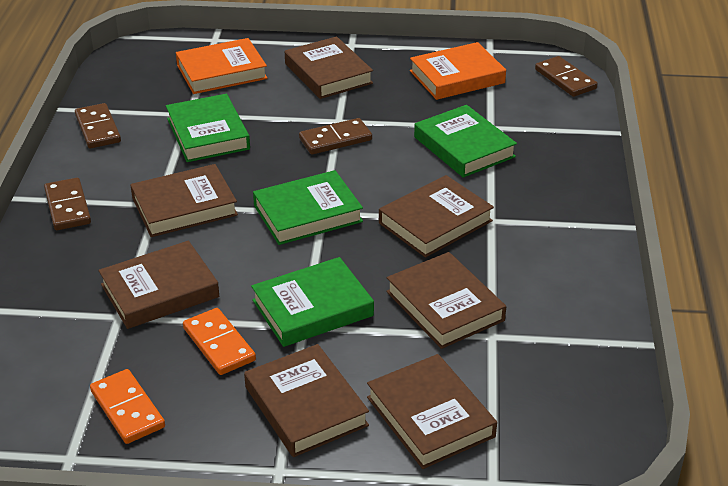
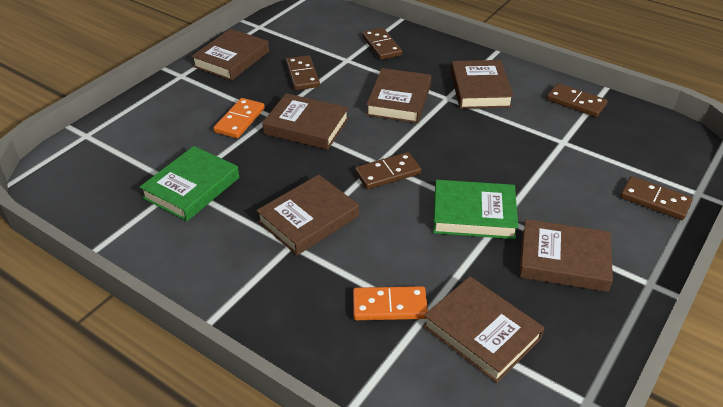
brown domino: [44,178,91,230] [75,103,121,148] [299,118,372,155] [535,56,597,97] = 4 -> [286,55,320,90] [355,152,421,189] [362,28,402,60] [546,83,607,117] [620,176,693,220] = 5
green book: [166,94,250,162] [251,257,374,347] [253,170,363,245] [414,105,517,178] = 4 -> [140,146,239,221] [433,180,518,239] = 2
orange book: [176,38,268,94] [410,42,506,100] = 2 -> none = 0

